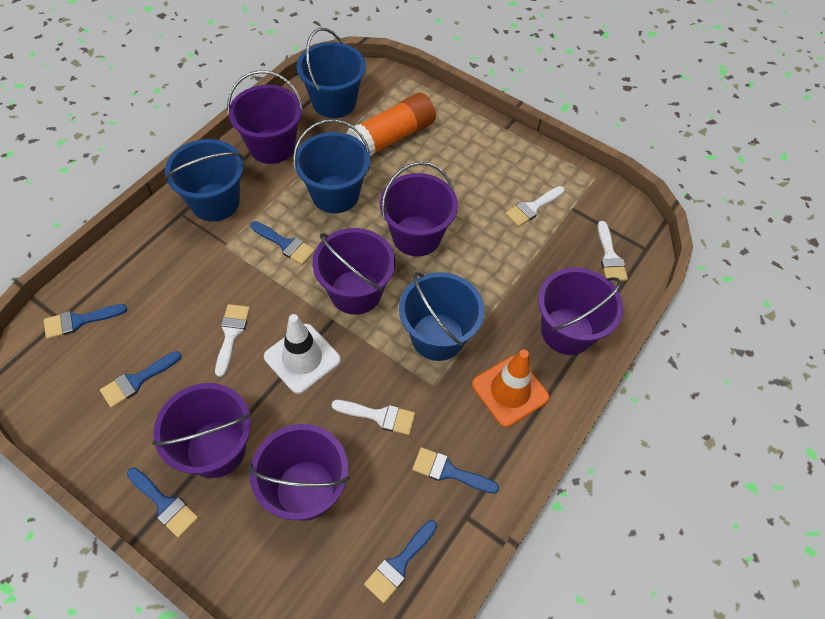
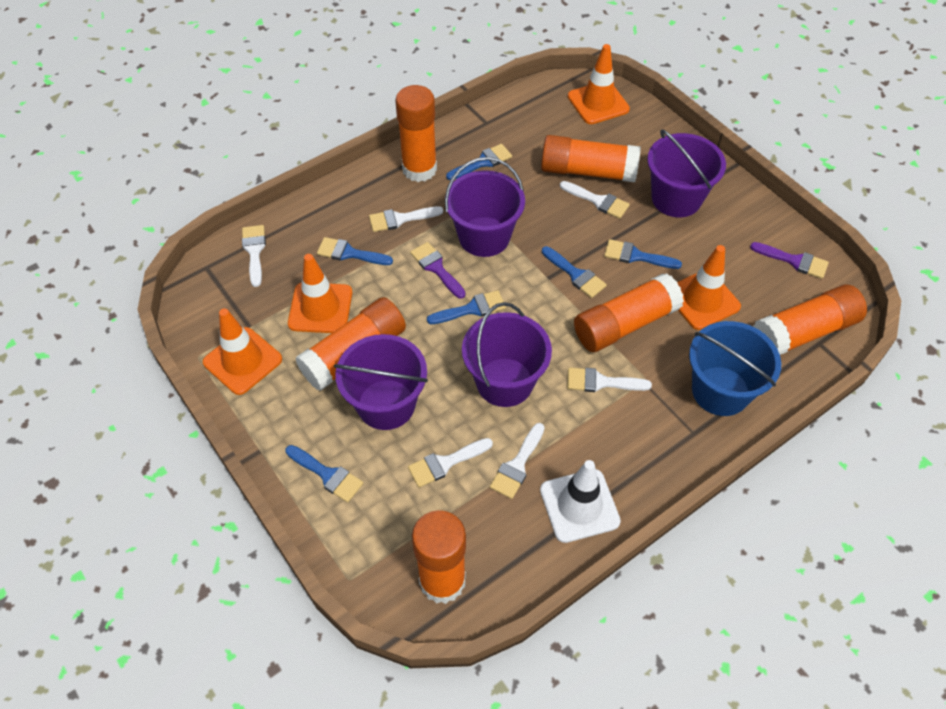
blue bucket: [165,139,243,222] [293,119,370,213] [297,28,366,118] [399,272,484,361] = 4 -> [689,321,781,416] = 1
orange glue stick: [347,93,436,157] = 1 -> [295,297,406,391] [395,85,437,182] [412,510,466,604] [541,135,641,182] [574,273,684,352] [753,284,867,355] = 6
orange traffic cone: [472,349,549,427] = 1 -> [203,308,282,395] [288,254,352,333] [568,44,630,124] [677,245,741,330] = 4
purple brush: none = 0 -> [410,242,466,298] [750,242,829,279] = 2
purple bucket: [152,383,252,478] [227,70,303,164] [248,424,350,521] [312,228,395,315] [380,162,458,256] [538,267,623,355] = 6 -> [334,334,428,430] [445,157,525,257] [462,302,552,407] [647,129,726,217] = 4
white brush: [215,304,250,377] [332,400,415,435] [505,186,565,227] [598,221,628,281] = 4 -> [242,225,266,287] [369,206,443,232] [408,438,493,488] [490,423,545,499] [560,181,630,219] [567,368,652,392] = 6

